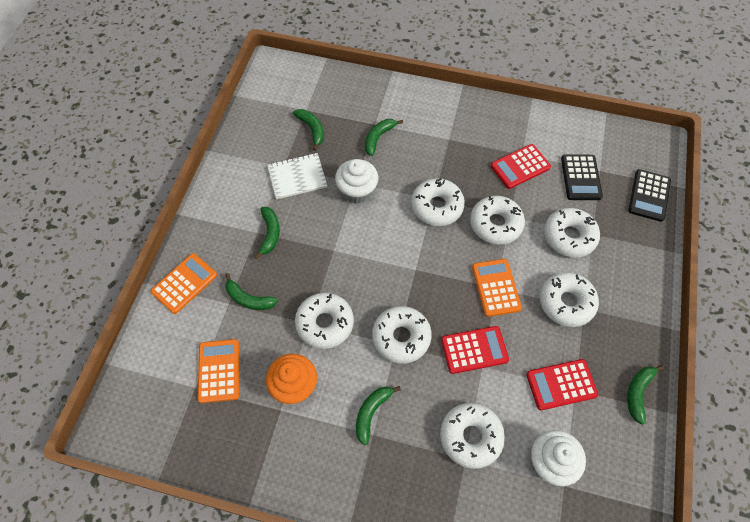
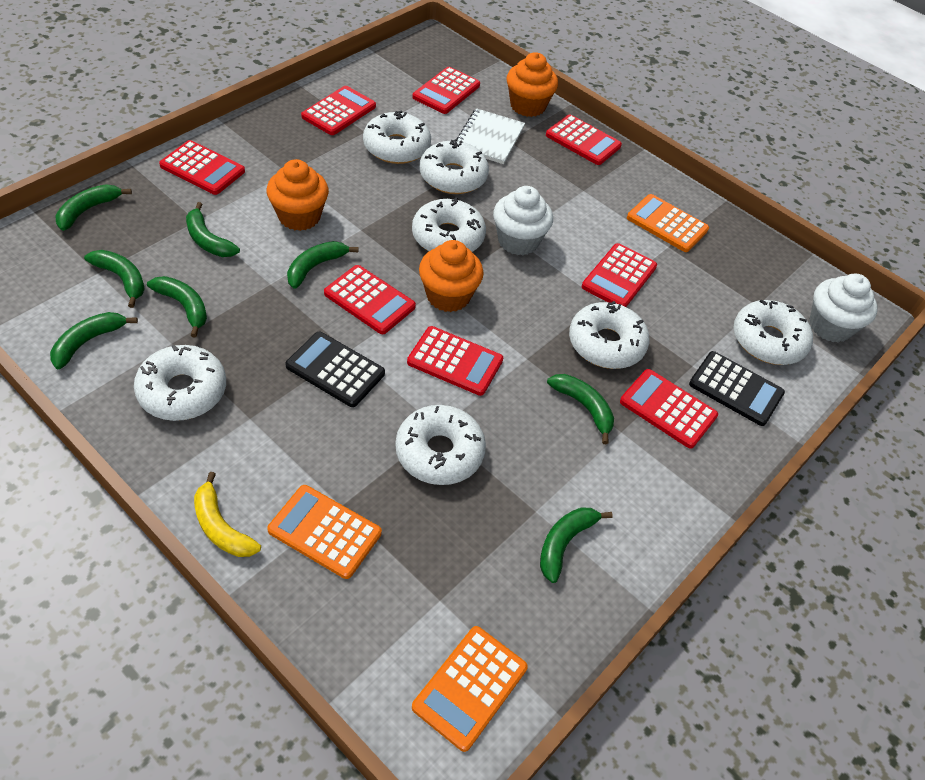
green banana: [225,273,278,310] [254,207,280,259] [293,109,324,151] [356,386,401,446] [365,119,403,156] [627,365,664,425] = 6 -> [50,312,138,369] [55,184,132,231] [84,250,145,308] [147,276,207,338] [186,202,240,257] [287,241,358,289] [540,507,613,583] [547,374,614,444] = 8
orange cupcake: [266,354,317,404] = 1 -> [267,159,329,231] [419,240,483,312] [507,52,558,117] = 3
red calculator: [441,326,509,374] [490,144,551,189] [526,359,598,410] = 3 -> [159,140,245,195] [301,86,376,135] [324,265,416,334] [407,326,503,396] [412,67,480,114] [546,114,622,165] [582,243,657,307] [620,369,718,449] = 8
yellow banana: none = 0 -> [194,472,261,557] = 1

